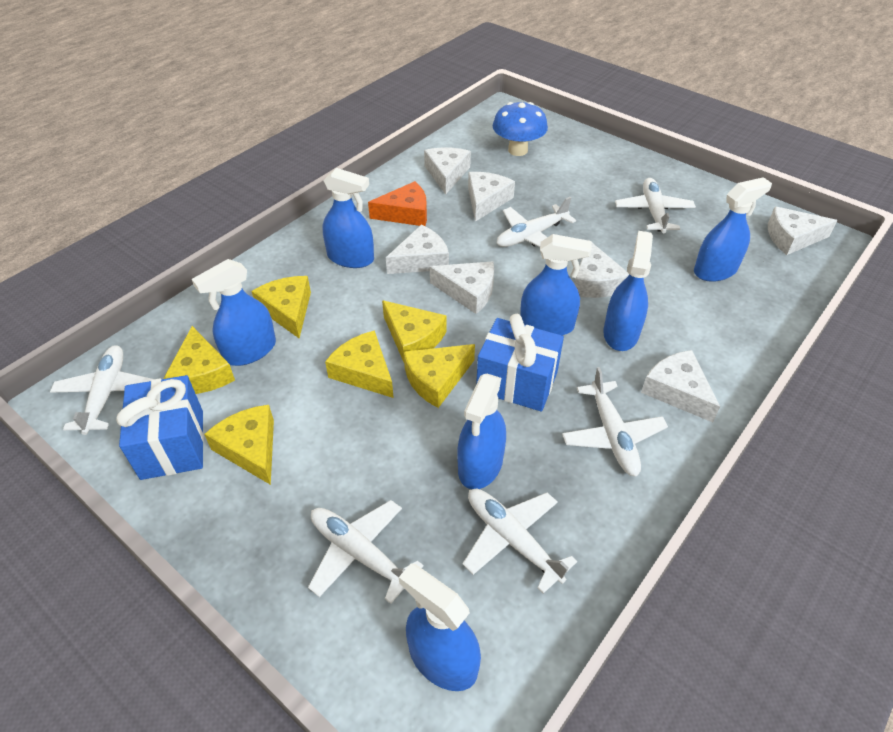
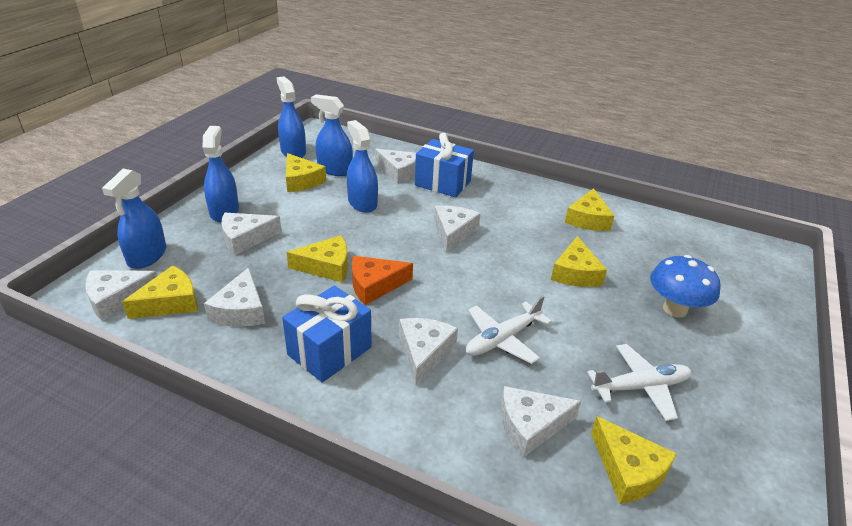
blue spray bottle: [192,259,276,366] [323,168,374,268] [399,563,481,691] [457,374,506,489] [520,234,592,336] [603,231,653,351] [694,177,772,282] = 7 -> [102,169,166,269] [203,126,239,223] [277,76,306,158] [311,94,353,176] [347,120,378,213] = 5
white plane: [50,345,153,435] [308,500,424,604] [463,489,577,594] [497,197,576,247] [562,367,668,477] [615,178,696,234] = 6 -> [466,295,552,364] [587,344,692,421] = 2

